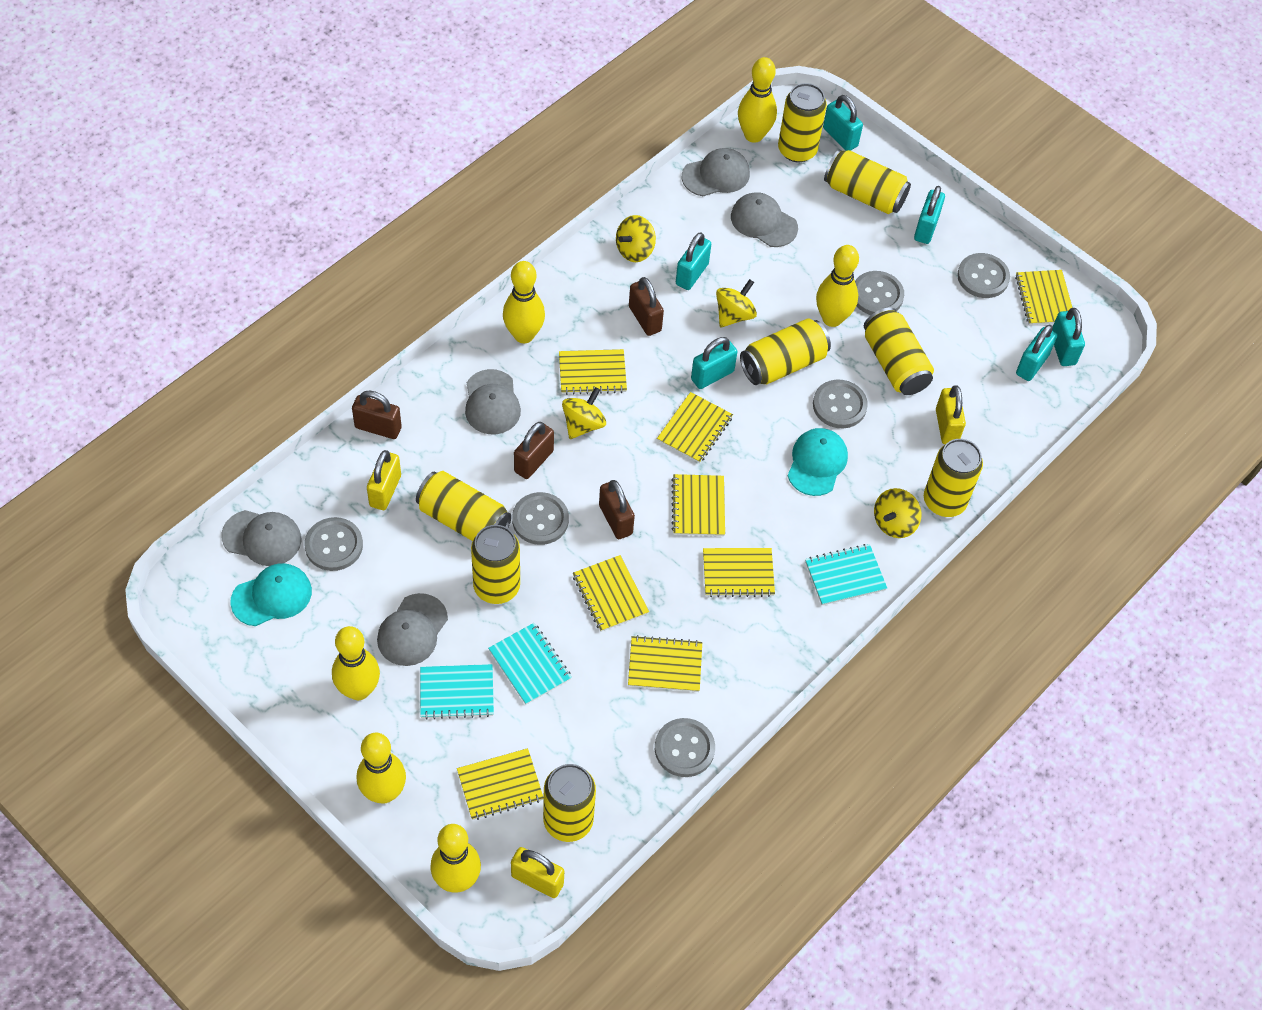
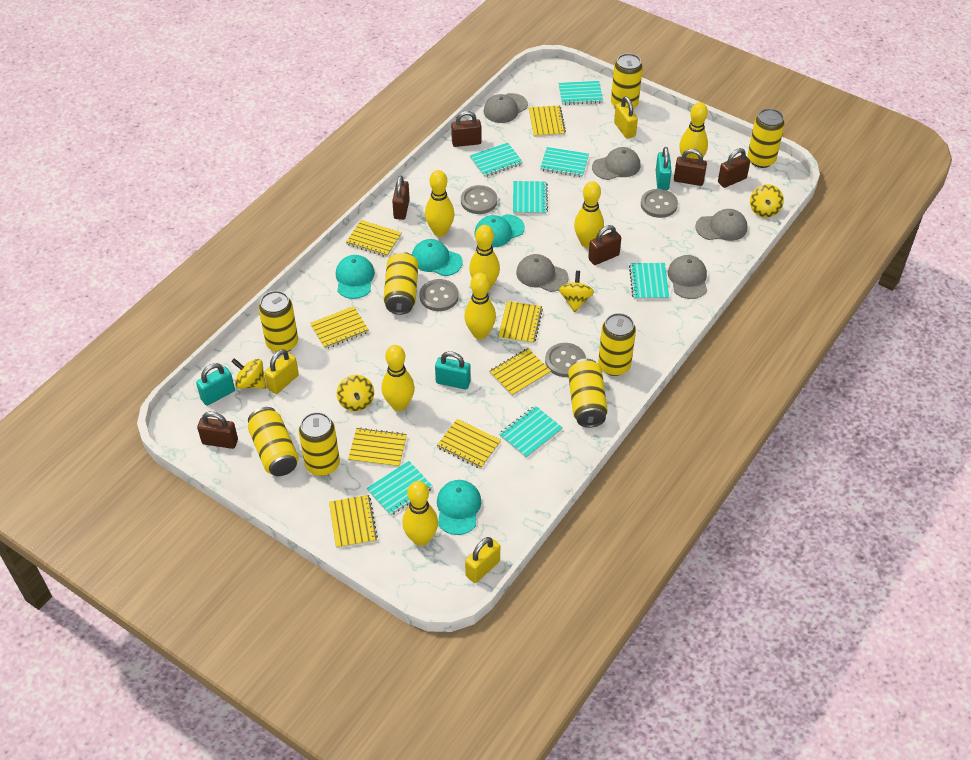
brown padlock: [352,390,402,439] [514,422,554,479] [599,480,635,539] [629,277,664,336] = 4 -> [197,412,238,449] [392,176,410,220] [451,111,482,147] [588,225,621,265] [674,149,707,186] [718,148,750,188] = 6
grey button: [305,517,363,571] [512,492,569,545] [655,718,715,777] [813,380,868,428] [855,271,904,315] [957,253,1010,298] = 6 -> [420,279,459,311] [461,185,497,214] [545,343,586,377] [641,189,678,218] = 4
turquoise cap: [230,563,312,626] [788,428,848,496] = 2 -> [336,255,375,299] [412,239,463,276] [437,480,481,535] [474,214,525,247] = 4
turquoise notebook: [420,664,494,719] [488,623,572,705] [805,544,887,605] = 3 -> [367,461,433,516] [470,142,523,177] [499,406,563,458] [513,181,548,214] [540,147,589,177] [559,81,603,105] [629,263,669,300] = 7
turquoise padlock: [676,232,711,290] [691,337,738,389] [823,95,863,151] [914,186,945,244] [1016,325,1057,381] [1052,308,1085,366] = 6 -> [196,363,235,406] [435,351,471,389] [656,147,672,190] = 3
yellow bowling pin: [332,626,380,700] [357,733,406,804] [431,824,481,893] [503,261,545,343] [738,57,777,143] [816,245,859,327] = 6 -> [381,345,415,411] [402,481,438,546] [425,170,455,237] [464,273,496,339] [469,225,500,291] [574,181,604,248] [679,102,708,159] = 7

